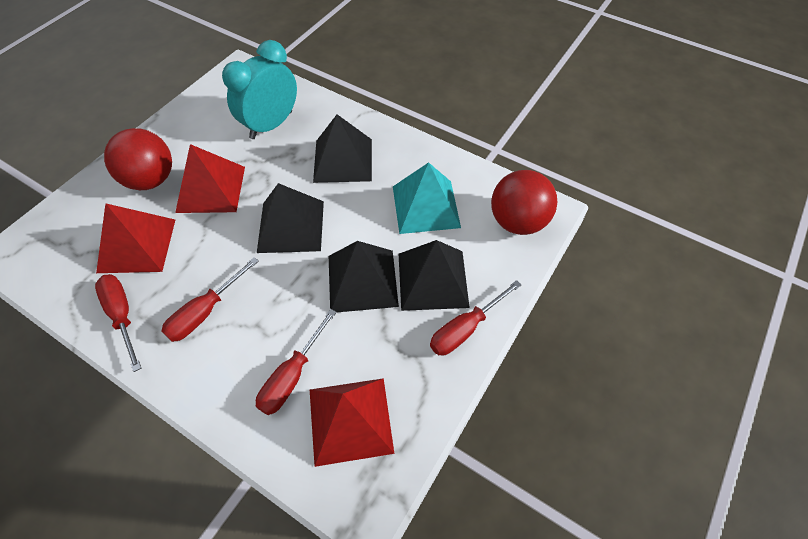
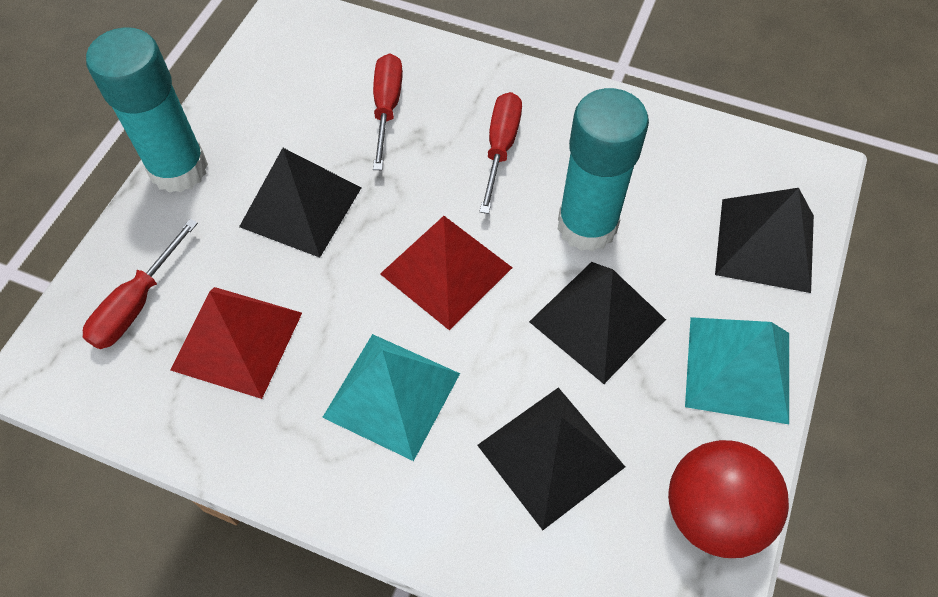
red ball: [104,128,172,190] [491,170,557,235] = 2 -> [668,440,789,558] = 1
red pyramid: [96,203,175,273] [175,144,245,213] [310,378,394,467] = 3 -> [171,287,302,399] [380,216,513,330] = 2
red screwdriver: [95,274,141,372] [162,257,259,342] [256,309,337,415] [430,280,521,355] = 4 -> [83,219,198,349] [373,54,403,170] [479,92,522,214] = 3
turquoise clock: [222,40,297,139] = 1 -> none = 0
turquoise glue stick: none = 0 -> [86,27,208,193] [558,88,649,252] = 2
turquoise pyramid: [393,162,461,234] = 1 -> [322,334,460,461] [685,317,789,424] = 2

